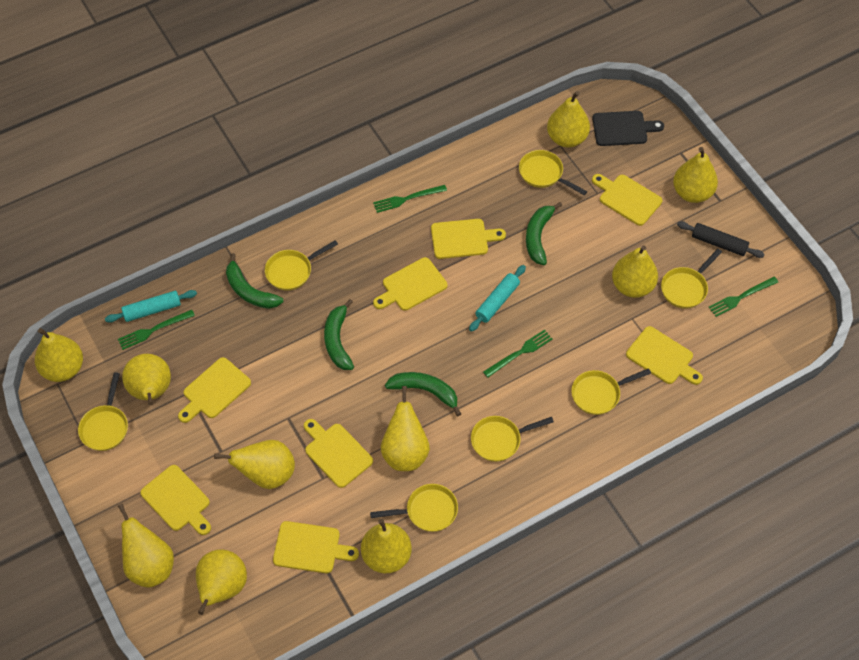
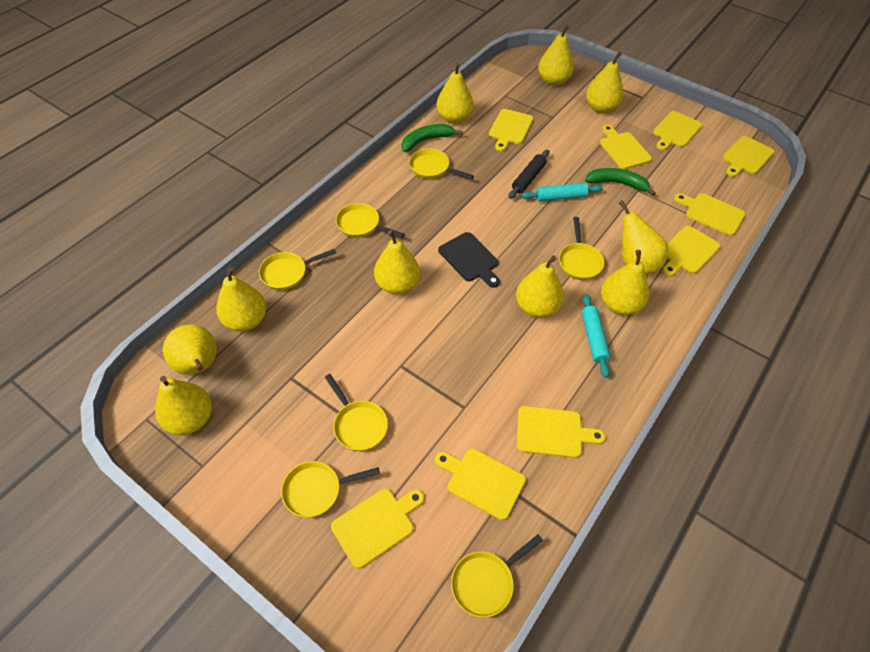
green banana: [226,253,283,309] [324,299,354,370] [385,372,461,416] [526,202,562,265] = 4 -> [402,124,463,152] [585,168,656,196] = 2
green fork: [118,310,195,350] [373,185,447,213] [483,330,553,378] [709,277,778,317] = 4 -> none = 0
yellow cutting board: [140,465,211,535] [178,357,251,423] [273,521,359,573] [304,419,373,488] [373,257,447,311] [431,219,506,259] [592,174,662,226] [626,326,703,385] = 8 -> [331,489,424,568] [435,448,526,520] [489,109,533,151] [517,406,605,458] [600,125,652,169] [653,111,702,150] [662,226,720,276] [674,193,745,236] [723,136,774,177] = 9

